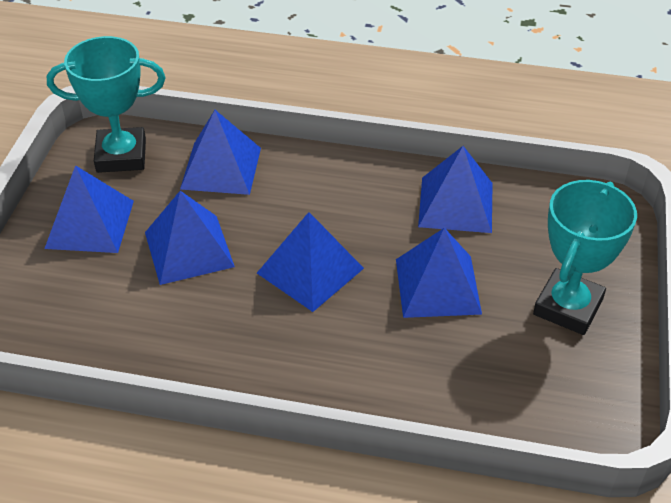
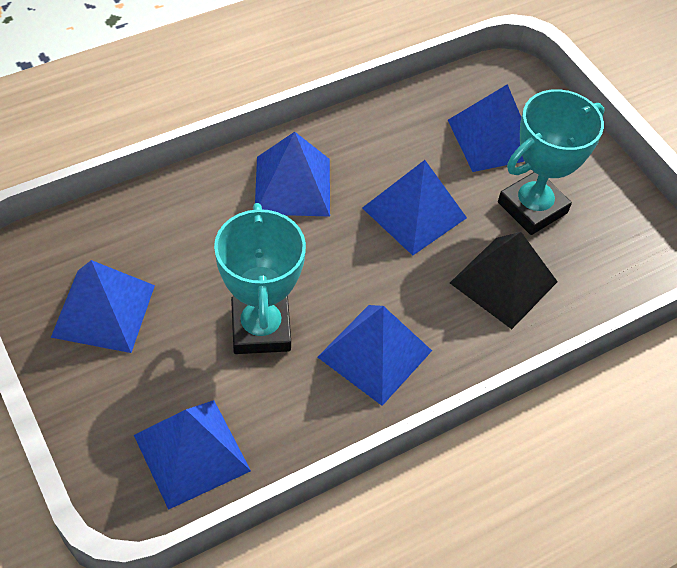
black pyramid: none = 0 -> [450,232,558,329] = 1

